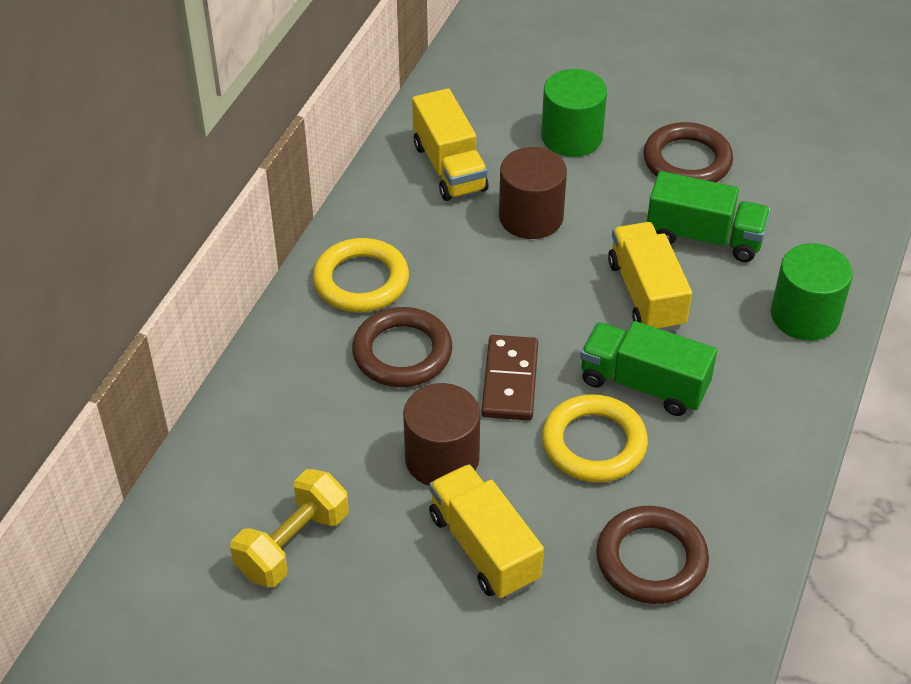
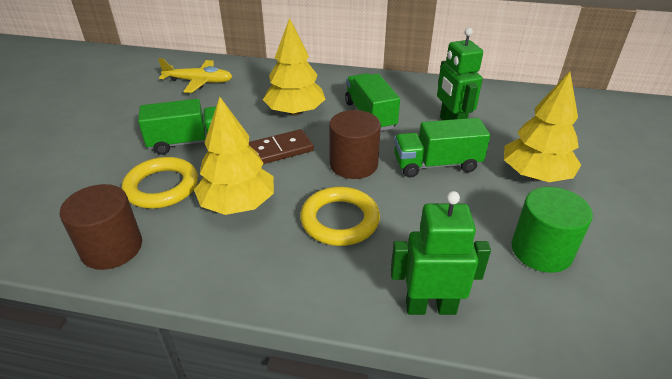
brown ring: [352,307,452,387] [596,506,709,604] [643,122,733,182] = 3 -> none = 0
green cylinder: [541,69,607,157] [771,243,853,341] = 2 -> [512,187,593,273] = 1
green robot: none = 0 -> [391,191,491,315] [437,28,483,120] = 2
green truck: [580,321,717,416] [647,171,771,262] = 2 -> [138,99,216,155] [345,73,400,131] [394,118,490,178] = 3
yellow dumbbell: [230,469,349,587] = 1 -> none = 0
yellow plane: none = 0 -> [158,58,233,93] = 1
yellow tree: none = 0 -> [194,97,274,215] [263,18,325,116] [504,71,581,182] = 3
yellow truck: [412,88,488,201] [429,464,544,599] [608,222,692,331] = 3 -> none = 0

